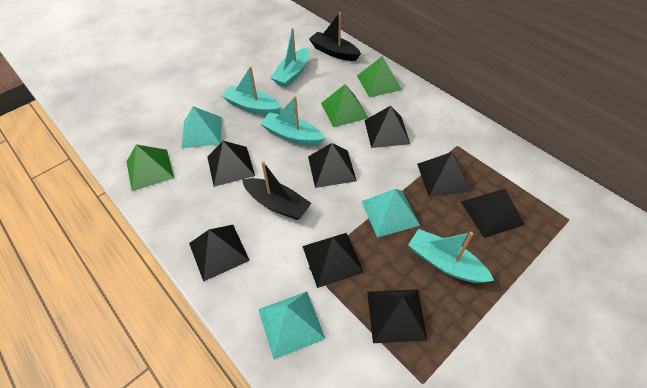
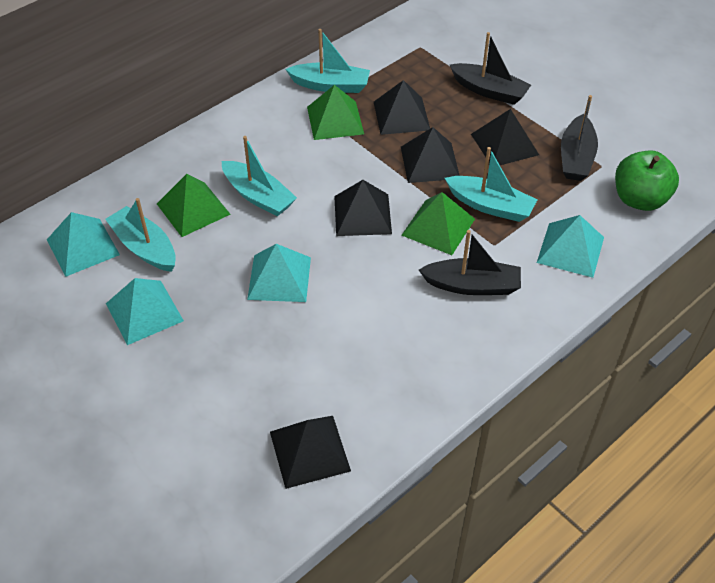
black boat: [242,161,312,220] [309,12,361,61] = 2 -> [419,230,521,295] [450,32,531,105] [561,95,598,181] = 3
black pyramid: [189,225,250,282] [207,141,255,187] [302,233,364,288] [308,143,357,188] [364,106,410,148] [367,289,428,343] [417,152,471,197] [461,189,525,238] = 8 -> [270,416,351,489] [334,180,392,236] [374,80,430,135] [401,127,460,183] [471,109,539,165] = 5
green apple: none = 0 -> [615,150,679,211] = 1
turquoise pyramid: [181,106,222,148] [258,291,325,359] [361,189,420,238] = 3 -> [47,212,120,277] [106,278,184,345] [247,244,311,302] [537,215,604,278] = 4

